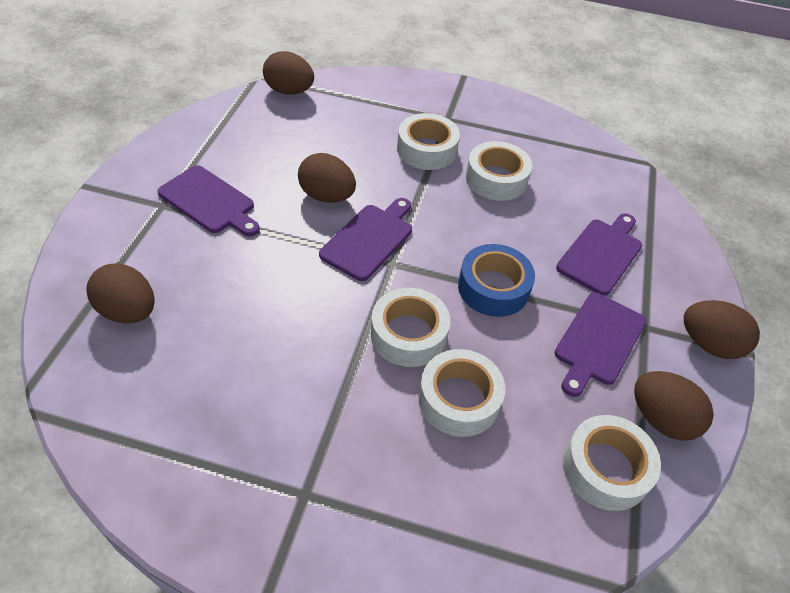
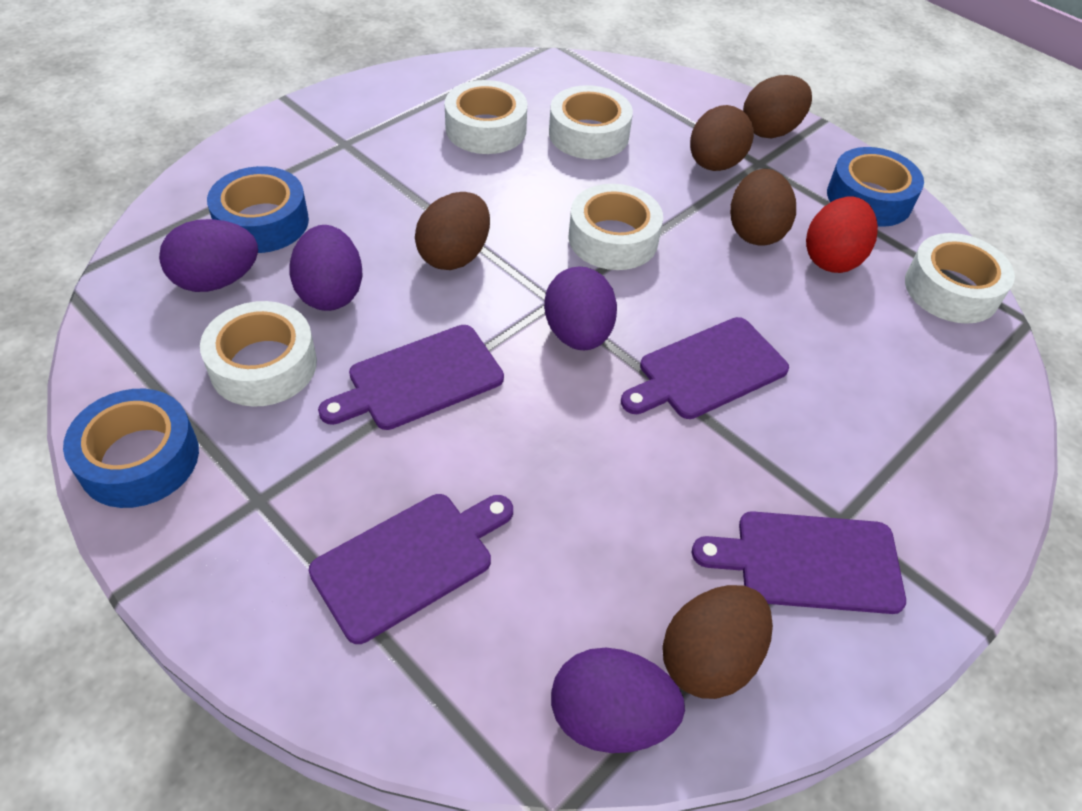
blue tape: [458,244,535,317] = 1 -> [63,389,199,508] [207,166,309,253] [827,147,924,227] = 3
purple egg: none = 0 -> [159,219,258,292] [289,225,363,311] [544,266,617,350] [551,648,685,753] = 4
red egg: none = 0 -> [806,196,878,273] = 1

